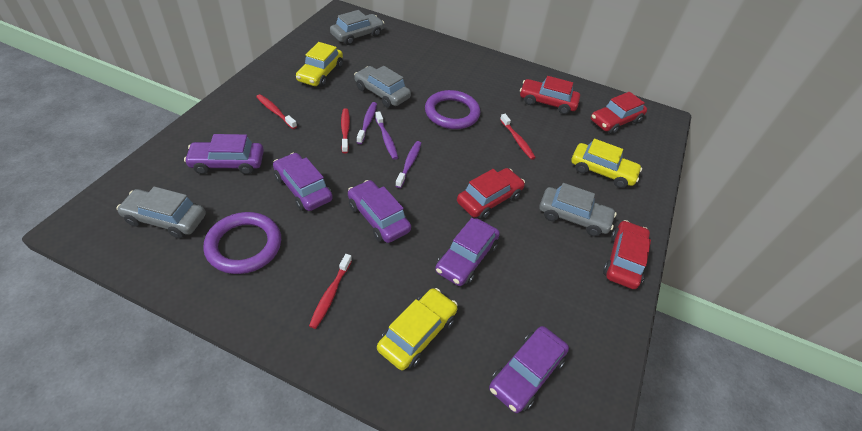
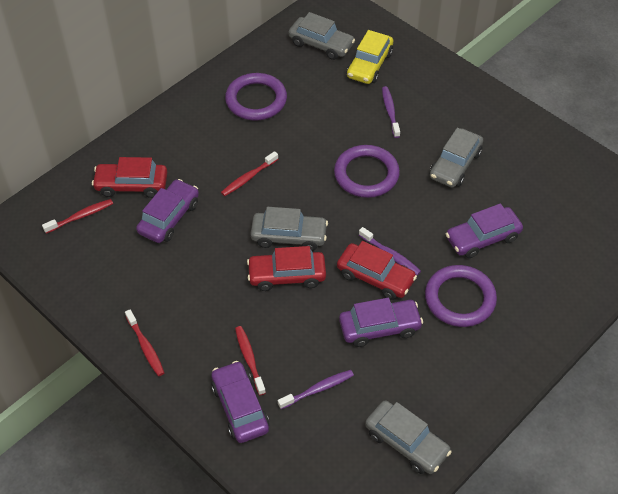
purple car: [184,134,264,175] [273,153,333,211] [348,180,411,243] [435,218,500,286] [489,326,569,413] = 5 -> [136,179,199,243] [211,361,269,443] [339,298,423,347] [446,203,523,258] = 4
purple ring: [203,212,281,274] [425,90,480,129] = 2 -> [225,73,287,120] [334,145,400,198] [425,265,497,327] = 3
red car: [457,168,525,219] [520,76,580,114] [591,92,647,134] [603,220,651,289] = 4 -> [92,157,167,198] [247,246,326,291] [337,241,417,300] = 3
yellow car: [296,42,343,87] [377,288,458,370] [571,139,642,188] = 3 -> [347,30,393,84] = 1

